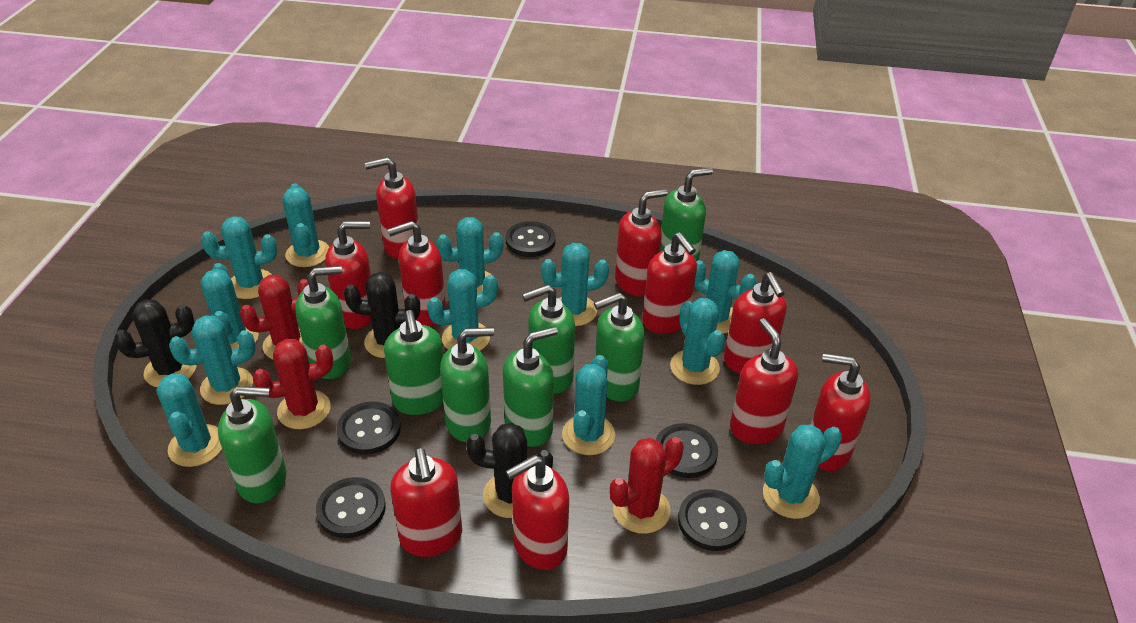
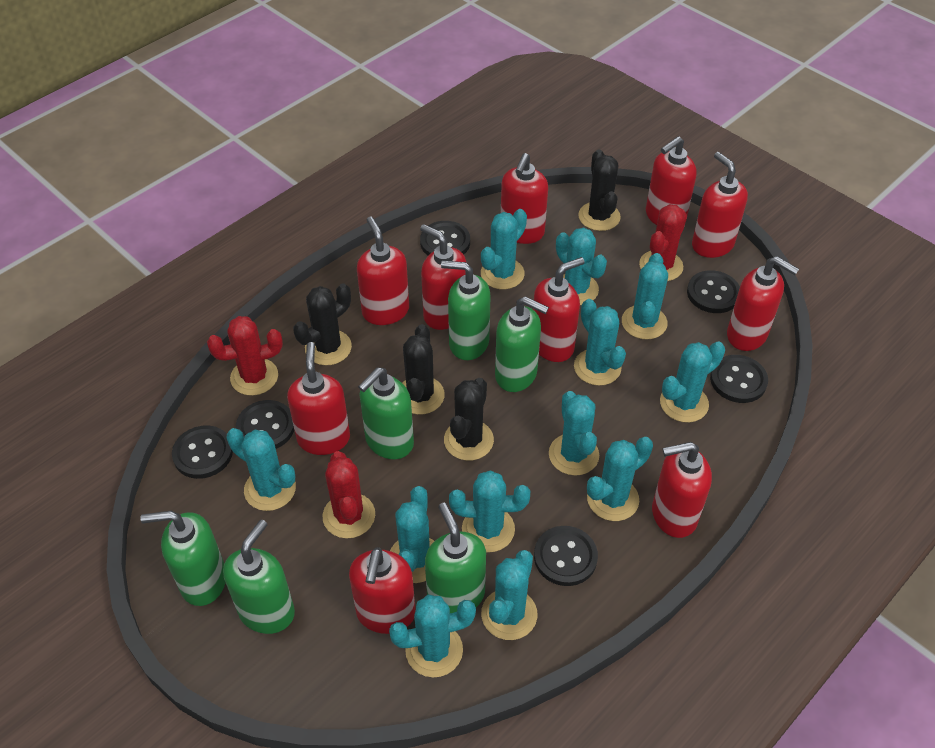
black button: [316,477,386,538] [337,402,401,455] [506,221,555,257] [656,423,718,478] [678,489,747,551] = 5 -> [172,425,233,479] [236,400,294,449] [420,221,470,256] [534,526,598,586] [687,270,740,313] [710,355,768,403] = 6
black cactus: [114,299,197,387] [344,272,420,358] [466,423,553,518] = 3 -> [293,283,352,365] [402,324,445,414] [444,378,494,461] [578,150,621,231] = 4
green soap dispenser: [218,386,287,503] [295,266,351,379] [384,310,443,415] [440,327,494,442] [503,326,558,447] [522,284,575,394] [594,292,645,402] [660,168,713,261] = 8 -> [140,511,226,606] [223,520,295,634] [358,367,414,459] [425,502,486,613] [441,261,490,360] [495,296,549,392] = 6

